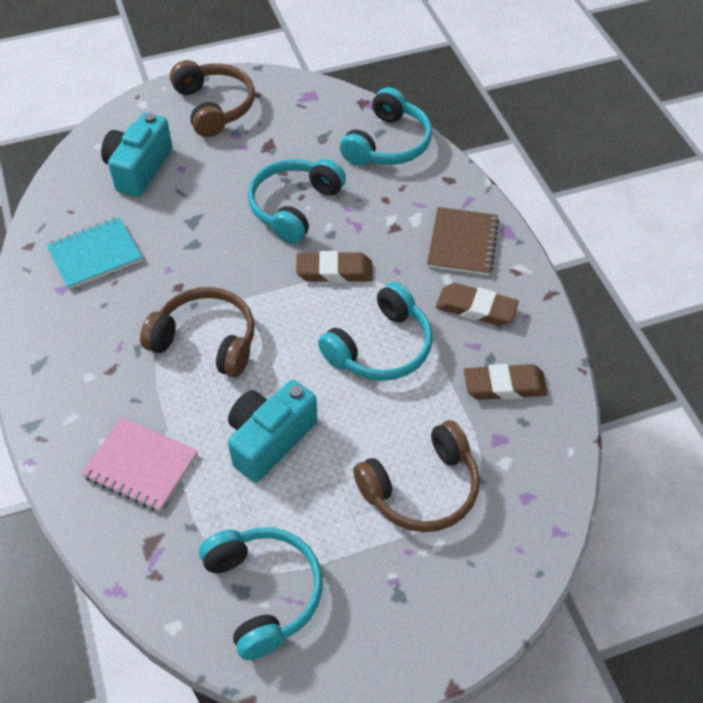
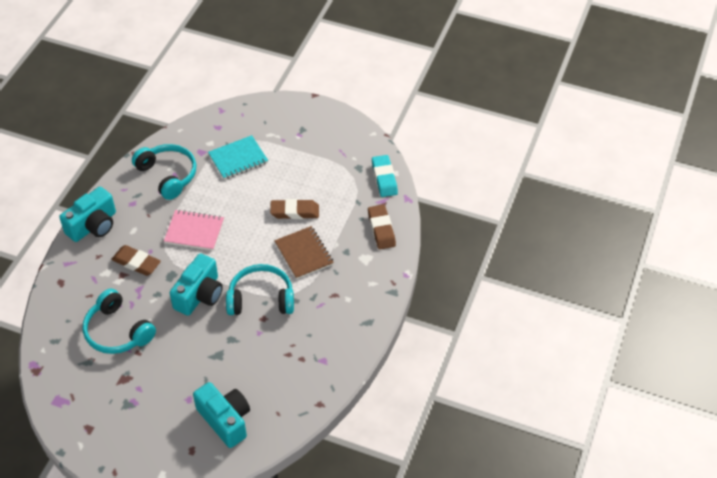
brown headphones: [140,287,254,377] [170,60,255,137] [353,420,480,532] = 3 -> none = 0
turquoise camera: [101,113,173,197] [228,380,318,482] = 2 -> [59,187,116,242] [170,253,223,316] [193,382,250,448] = 3
turquoise eraser: none = 0 -> [372,155,398,197] = 1
turquoise headphones: [199,527,323,660] [248,159,346,244] [318,282,433,381] [340,87,432,166] = 4 -> [83,289,156,354] [132,144,197,200] [226,264,294,315] = 3

